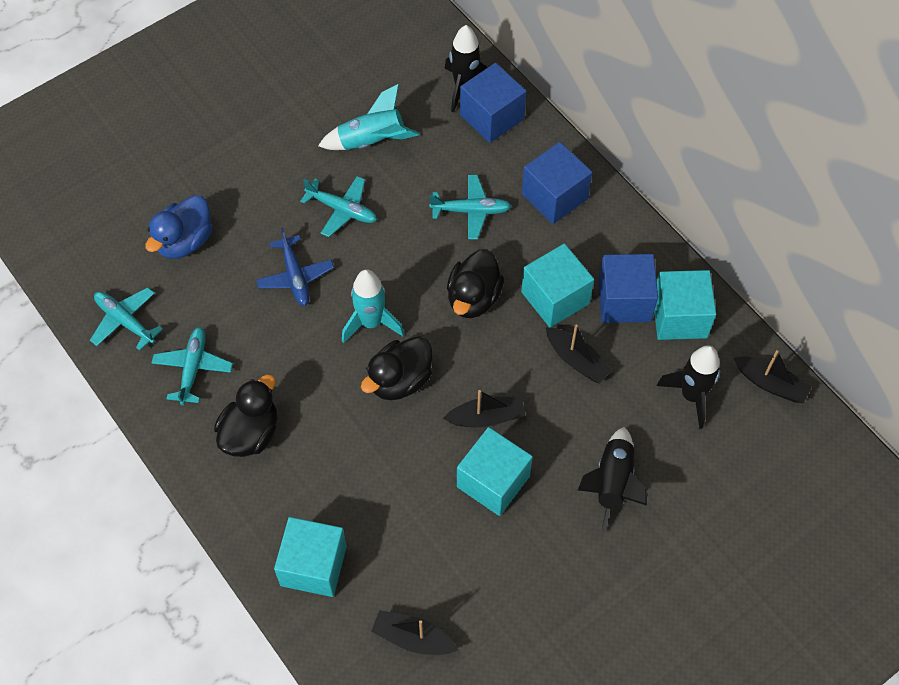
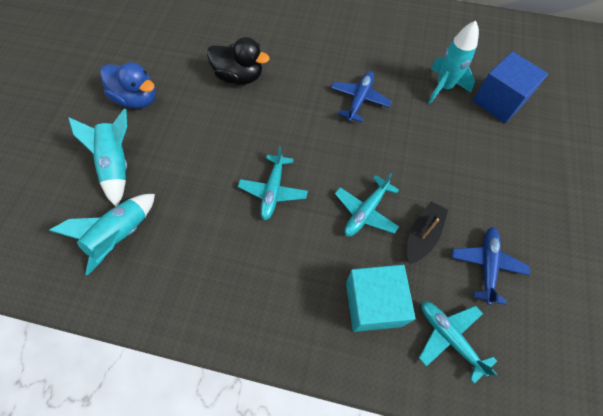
black boat: [371,610,458,655] [443,390,526,427] [546,324,612,383] [734,350,812,403] = 4 -> [407,201,448,264] = 1
black duck: [214,374,277,457] [361,336,433,400] [447,249,504,318] = 3 -> [207,37,270,85] = 1
black rocket: [445,25,488,112] [578,427,647,534] [657,345,720,429] = 3 -> none = 0
blue cube: [460,63,526,143] [522,142,592,224] [598,254,658,323] = 3 -> [473,52,548,123] = 1
blue plane: [256,228,334,306] = 1 -> [331,71,392,122] [452,227,530,305] = 2
turquoise cube: [274,517,347,597] [457,427,533,516] [521,244,594,328] [654,270,716,340] = 4 -> [346,265,416,332] = 1
turquoise plane: [90,287,163,351] [151,327,233,405] [300,176,377,237] [429,175,511,239] = 4 -> [238,146,308,220] [335,173,399,237] [419,302,497,384] = 3
turquoise rocket: [318,84,420,150] [342,269,404,343] = 2 -> [49,194,155,276] [68,109,127,207] [428,21,479,104] = 3

